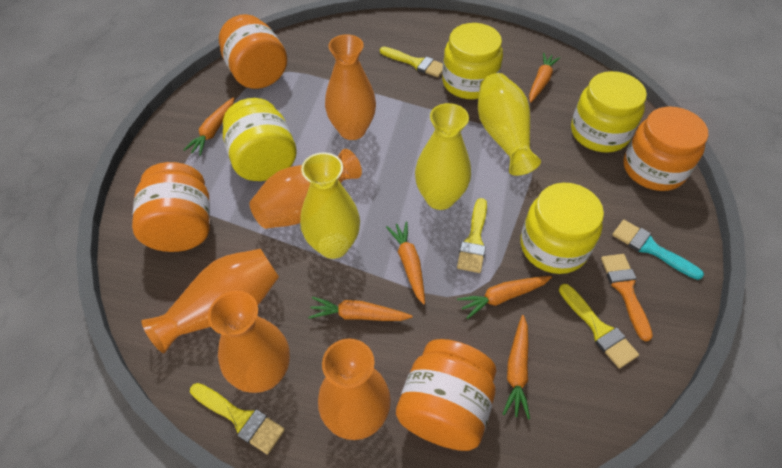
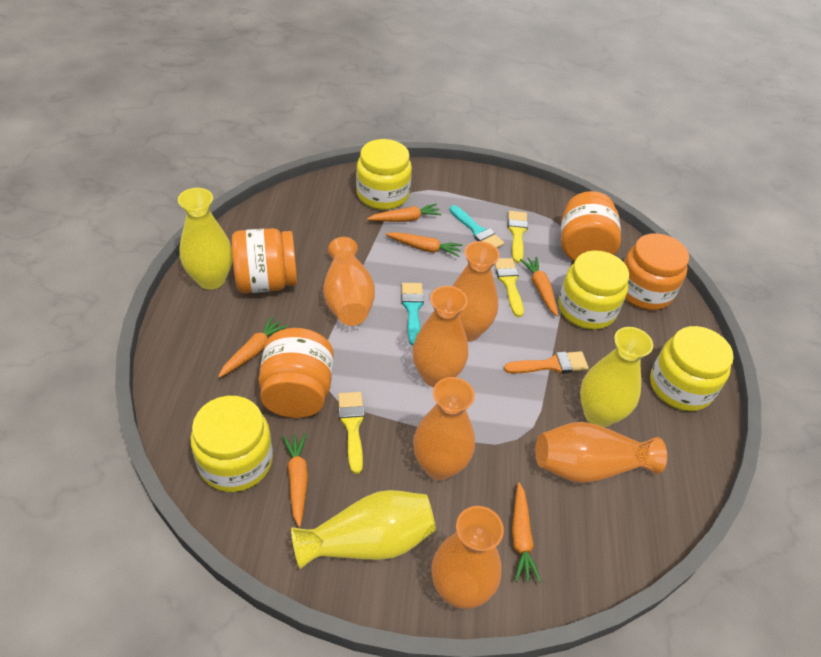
orange vase: [142,249,279,353] [208,291,290,393] [249,149,362,229] [318,338,391,440] [325,34,376,140] = 5 -> [323,237,375,326] [413,286,468,387] [413,377,475,480] [432,506,504,609] [453,241,500,341] [535,422,667,483] = 6
turquoise brush: [612,220,704,280] = 1 -> [402,283,424,346] [450,205,504,248] = 2
yellow brush: [190,383,285,455] [380,47,443,77] [457,198,487,273] [559,284,639,369] = 4 -> [338,392,365,474] [495,258,524,317] [508,211,528,263] = 3

